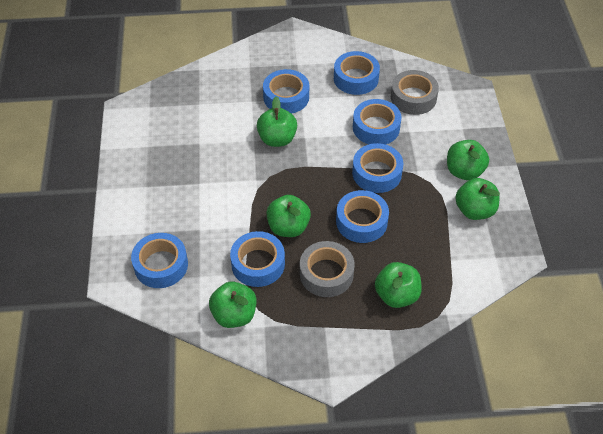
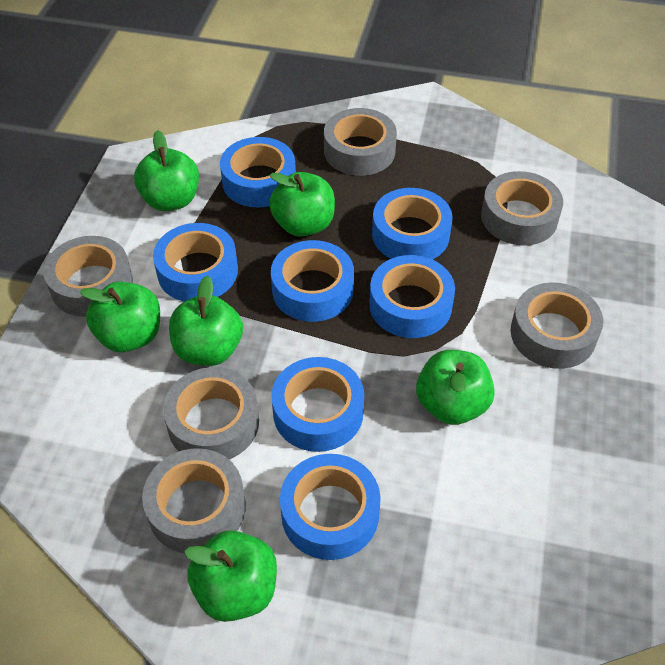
grey tape: [300,241,355,297] [391,70,439,115] = 2 -> [43,236,133,317] [142,448,246,553] [163,367,259,459] [324,108,397,176] [481,171,563,246] [511,283,603,369] = 6

